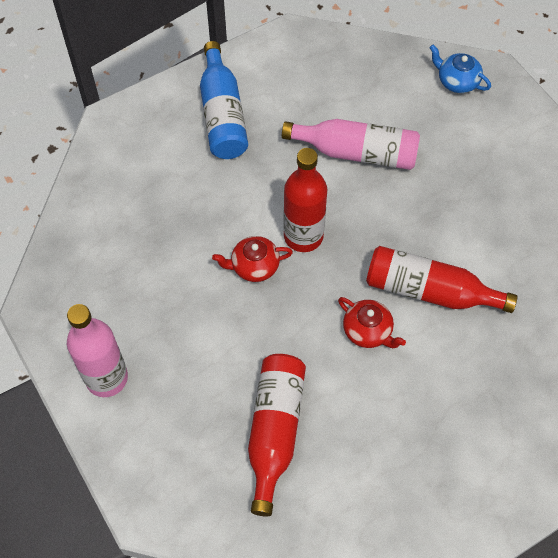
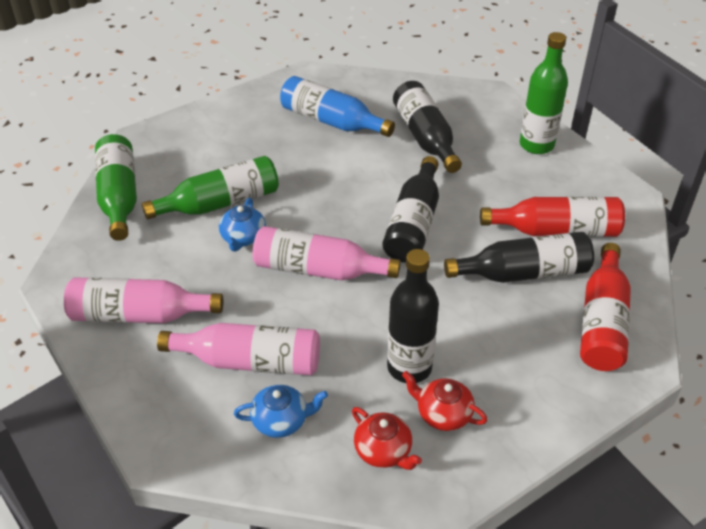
black bottle: none = 0 -> [382,156,439,263] [387,249,439,383] [393,81,462,173] [444,232,594,283] = 4
blue teapot: [429,45,491,93] = 1 -> [219,198,266,251] [234,385,328,438] = 2
green bottle: none = 0 -> [95,134,137,241] [142,156,279,219] [520,32,568,154] = 3
pink bottle: [67,304,128,397] [282,119,420,170] = 2 -> [64,277,223,323] [157,323,320,375] [253,226,401,280] = 3
red bottle: [248,354,306,516] [283,148,327,252] [366,246,517,313] = 3 -> [480,197,625,237] [580,243,631,371] = 2

